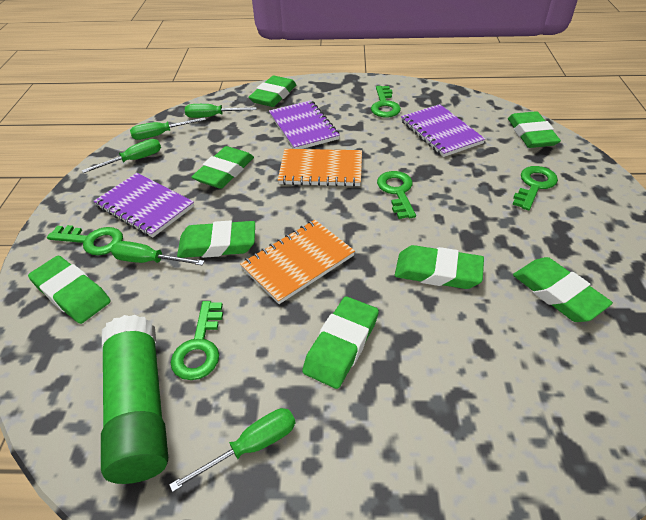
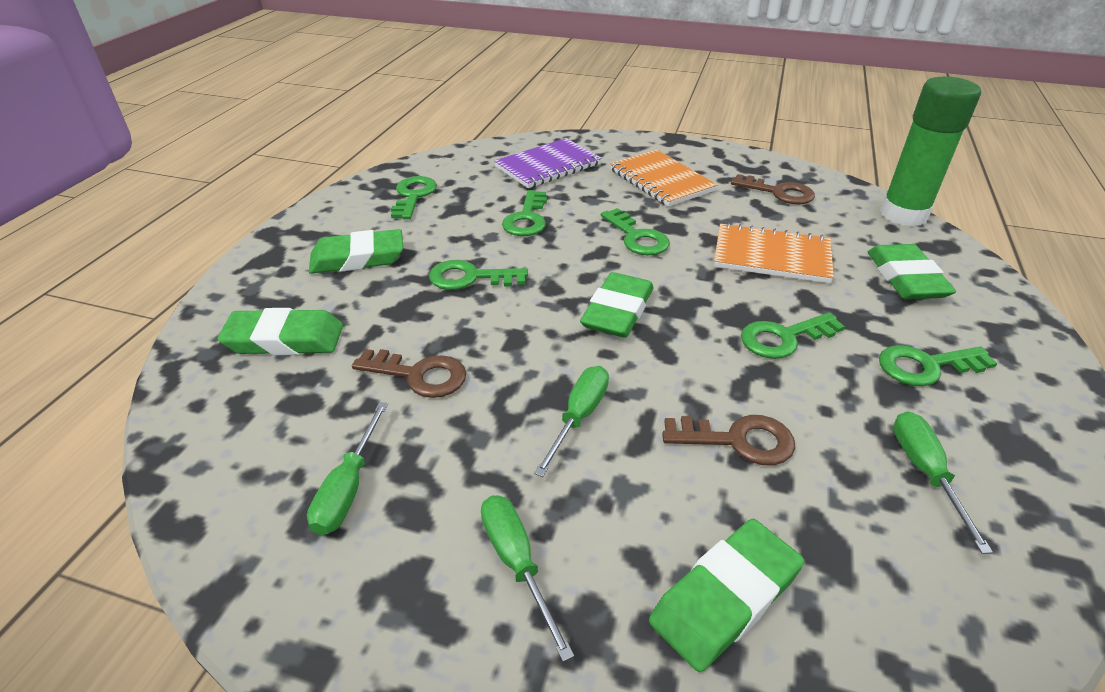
brown key: none = 0 -> [352,349,466,398] [662,415,795,466] [731,174,815,204] = 3
green eraser: [28,256,111,324] [177,221,255,258] [191,146,254,189] [248,76,296,107] [302,296,379,389] [395,245,484,289] [508,111,561,148] [513,257,613,322] = 8 -> [217,308,343,355] [309,229,403,274] [580,272,654,338] [649,519,804,672] [868,244,956,299] = 5
green key: [47,225,123,255] [171,301,223,380] [371,86,401,118] [377,171,416,219] [512,166,558,210] = 5 -> [391,176,437,219] [429,260,528,290] [502,190,547,236] [601,208,670,255] [741,312,845,359] [879,345,997,386] = 6
green screwdriver: [82,139,161,173] [111,241,205,266] [130,117,206,140] [169,408,295,492] [185,104,257,118] = 5 -> [307,402,388,535] [481,495,574,662] [534,366,609,477] [893,411,993,554] = 4
purple notebook: [94,173,194,238] [269,100,340,149] [401,104,485,157] = 3 -> [494,138,602,188] = 1

